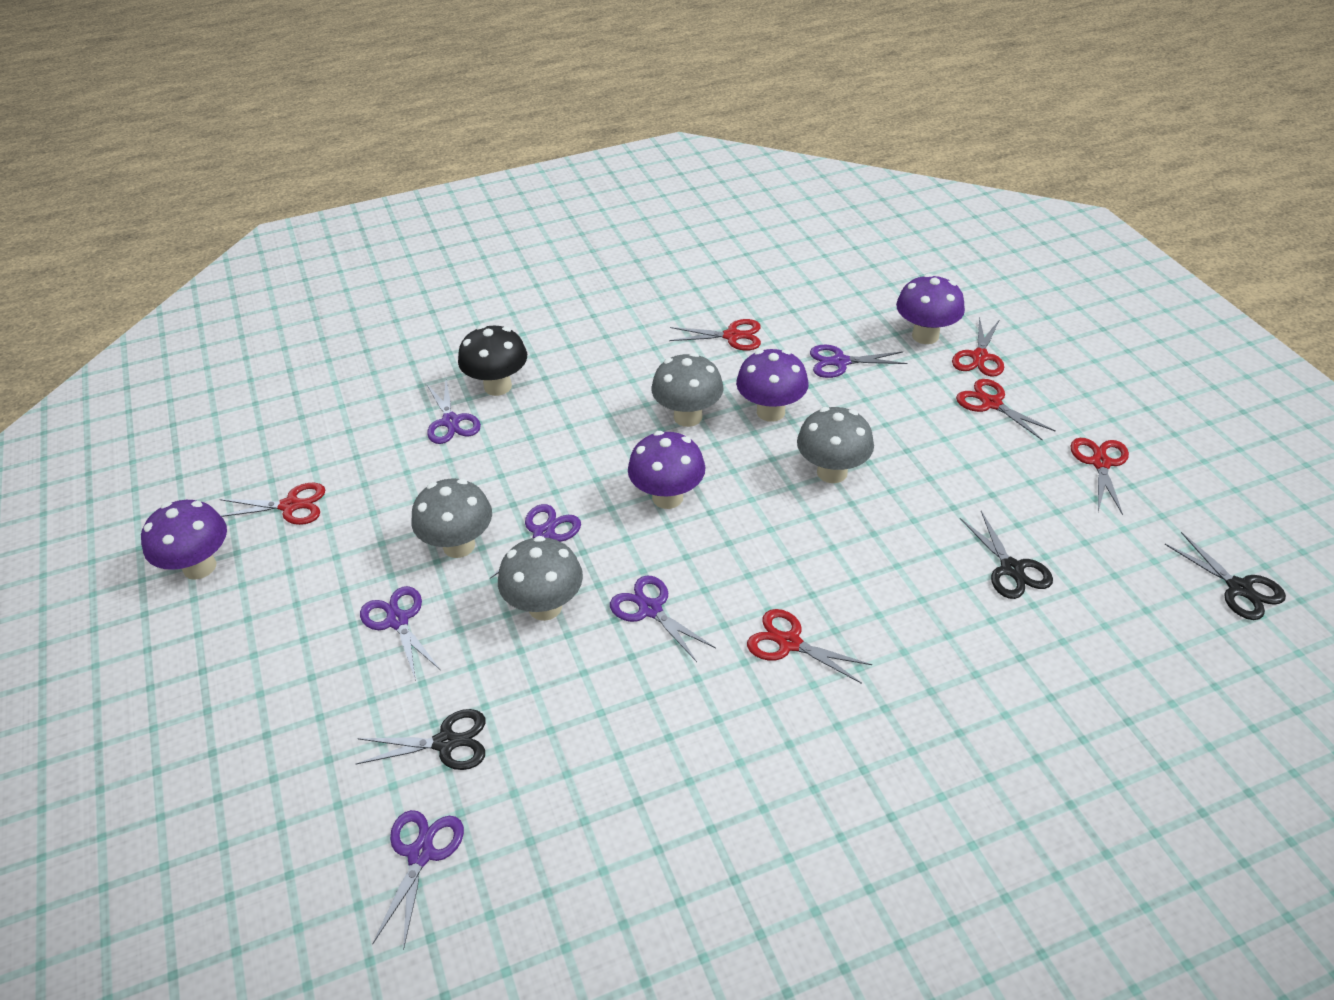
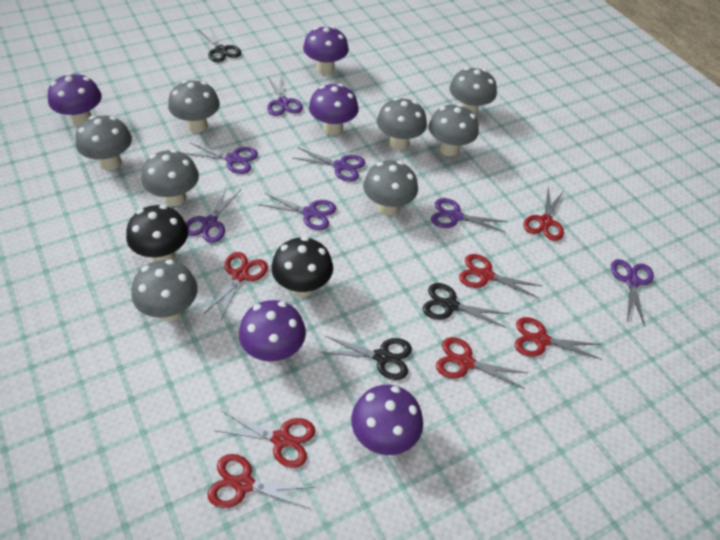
black mushroom: [458,325,527,396] = 1 -> [126,205,188,262] [271,237,333,297] = 2
grey mushroom: [412,479,492,558] [498,536,583,621] [652,353,724,427] [797,407,874,483] = 4 -> [75,116,132,170] [131,260,198,322] [141,149,199,206] [168,80,220,133] [363,160,418,216] [377,98,427,150] [429,104,479,156] [449,67,497,116] = 8
purple mushroom: [141,500,227,580] [628,431,706,509] [736,349,808,422] [896,274,965,344] = 4 -> [48,73,102,127] [239,300,306,363] [303,26,349,75] [309,84,359,136] [351,385,423,455] = 5
purple scissors: [360,586,440,681] [372,810,464,950] [426,380,481,444] [490,504,581,579] [610,576,716,662] [810,344,907,378] = 6 -> [184,142,258,174] [186,185,241,243] [258,193,336,230] [267,75,303,116] [294,147,365,182] [431,198,508,233] [611,259,654,326] = 7
red scissors: [220,483,326,525] [669,319,761,351] [747,609,872,684] [952,316,1004,377] [956,379,1056,441] [1070,438,1129,515] = 6 -> [204,252,268,320] [207,454,315,509] [214,411,315,468] [436,337,527,389] [459,254,542,298] [515,317,602,360] [523,186,564,241] = 7

